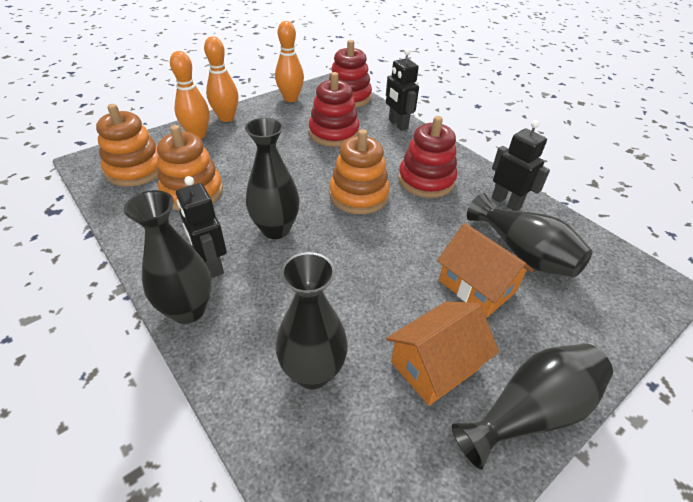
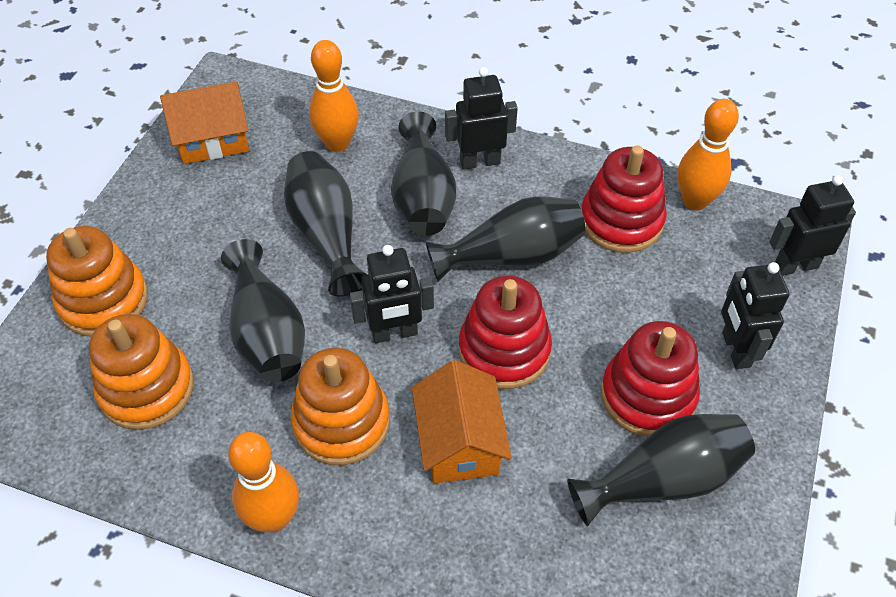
black robot: [176,176,227,278] [386,49,419,131] [492,120,550,211] = 3 -> [349,245,434,343] [445,67,518,170] [721,262,789,369] [770,175,856,276] = 4

